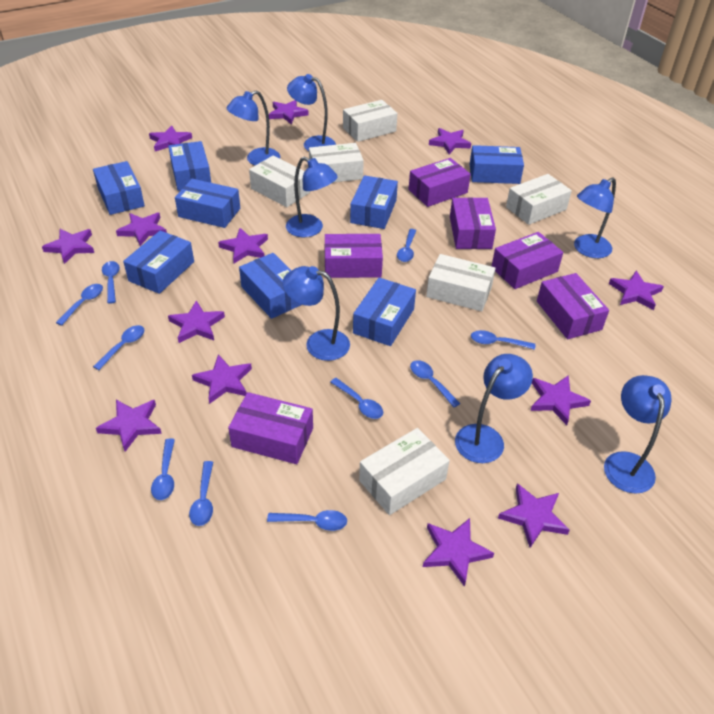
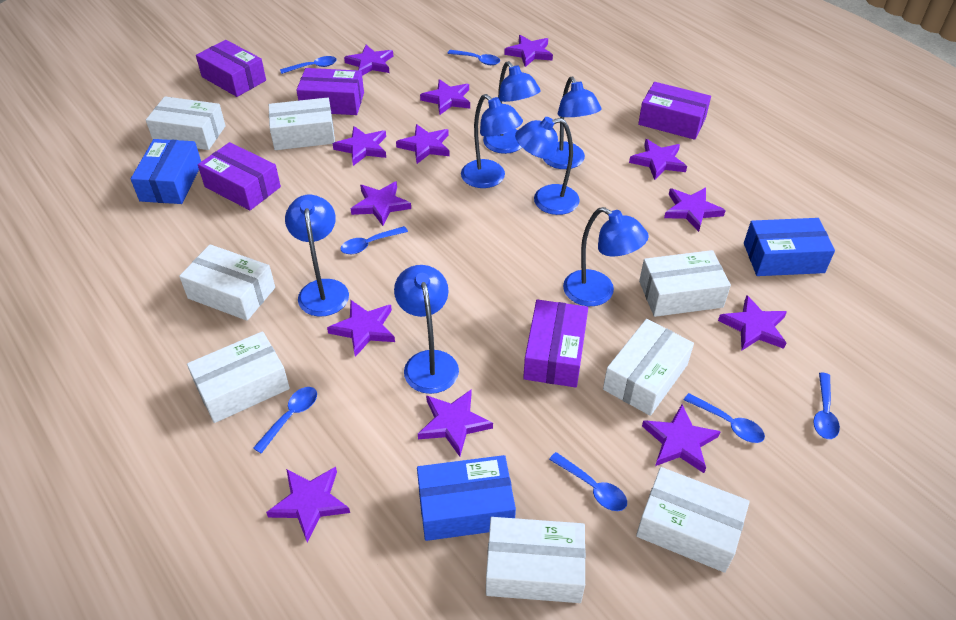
blue box: [93,161,145,215] [123,231,194,294] [168,141,211,191] [175,179,240,228] [239,253,302,319] [350,175,398,229] [353,278,416,346] [470,145,524,184] = 8 -> [131,139,201,204] [417,455,516,541] [744,218,835,276] = 3
blue spoon: [56,284,103,326] [93,325,144,370] [102,261,120,304] [151,439,175,500] [189,461,213,526] [267,510,347,531] [330,378,383,419] [397,229,416,262] [410,360,460,407] [471,330,535,350] = 10 -> [253,387,317,454] [280,56,337,74] [340,226,408,254] [447,50,500,65] [549,452,627,511] [684,393,765,443] [813,373,840,439] = 7
purple box: [228,392,313,464] [325,234,383,278] [408,158,471,207] [450,197,496,249] [492,232,563,289] [537,273,609,339] = 6 -> [196,40,266,97] [198,142,281,210] [296,68,364,115] [523,299,588,387] [638,82,711,140] = 5
white box: [249,156,310,207] [309,143,364,183] [343,100,397,142] [359,428,450,515] [426,254,496,312] [506,174,572,225] = 6 -> [146,97,226,150] [179,244,275,321] [187,331,290,423] [269,97,335,150] [486,517,586,603] [603,319,694,416] [636,467,750,573] [639,250,731,317] = 8

